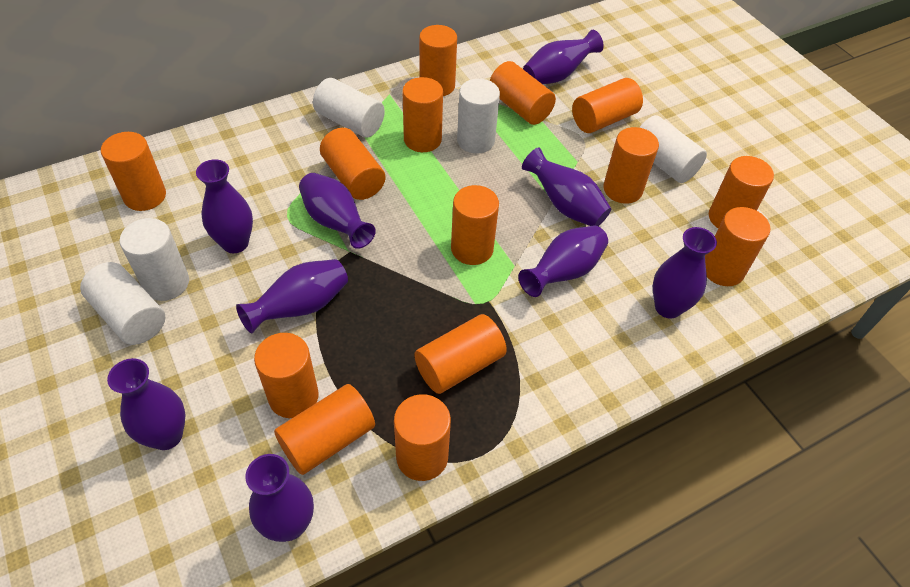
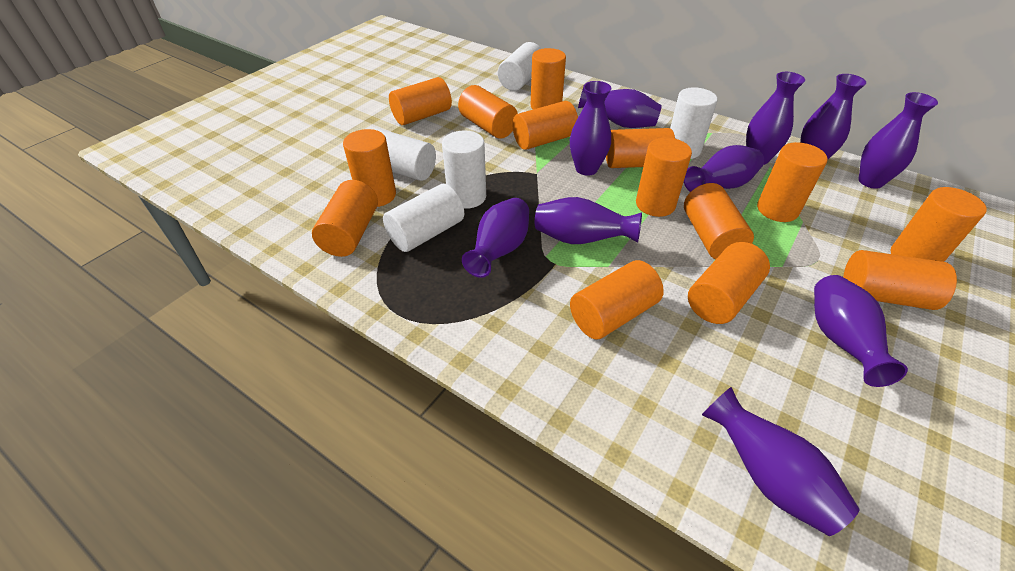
purple vase: [107,358,186,450] [196,159,253,253] [236,259,348,334] [245,454,314,542] [299,173,376,249] [518,226,608,297] [522,147,611,226] [523,30,603,84] [653,227,717,319] = 9 -> [462,198,529,278] [535,197,642,244] [570,81,611,176] [578,87,662,128] [684,145,764,192] [702,387,860,536] [746,72,805,165] [800,74,866,159] [814,275,908,387] [858,92,938,189] = 10

